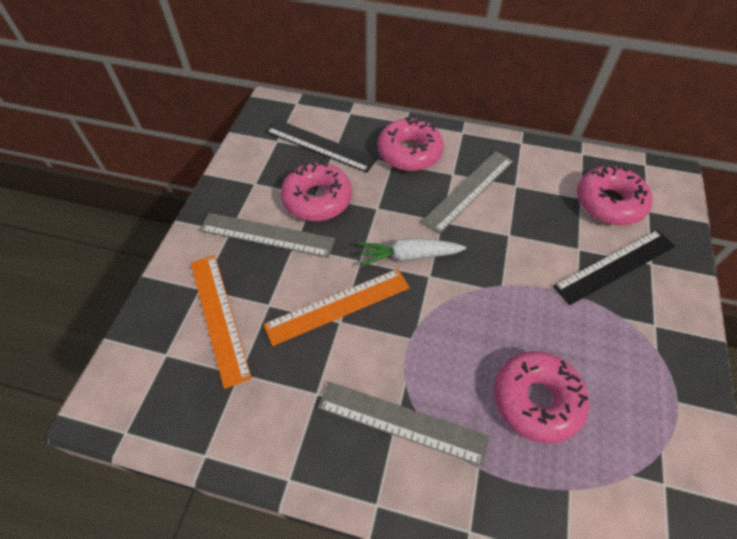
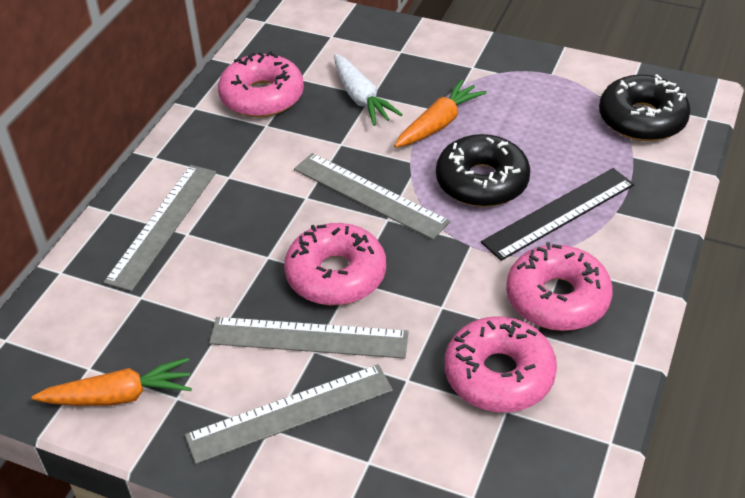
black donut: none = 0 -> [436,134,530,207] [599,74,691,141] = 2
black ruler: [266,119,377,173] [553,230,675,305] = 2 -> [481,168,634,261] = 1
grey ruler: [199,213,335,258] [318,382,489,466] [421,151,513,234] = 3 -> [104,165,216,291] [185,364,393,464] [209,317,409,359] [294,153,450,240] = 4
orange carrot: none = 0 -> [32,358,192,406] [394,79,487,148] = 2
orange ruler: [191,255,252,389] [263,269,410,346] = 2 -> none = 0

